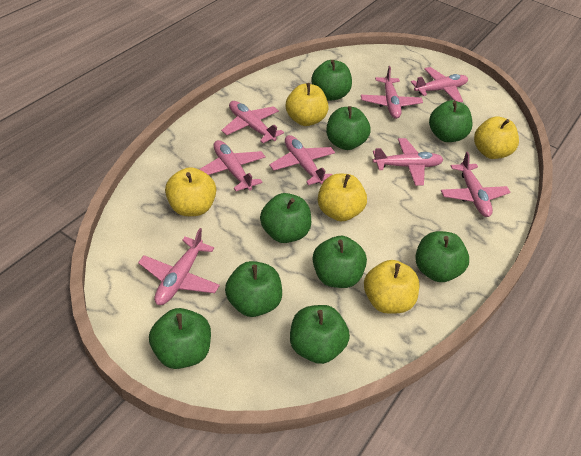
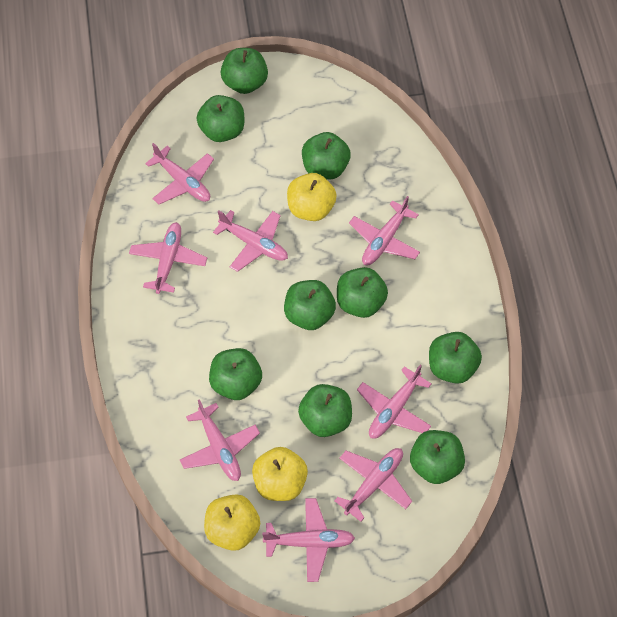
yellow apple: [165,167,216,216] [286,83,328,126] [318,174,367,221] [364,260,419,314] [474,116,519,159] = 5 -> [204,494,260,551] [252,447,308,501] [287,173,337,221] = 3

